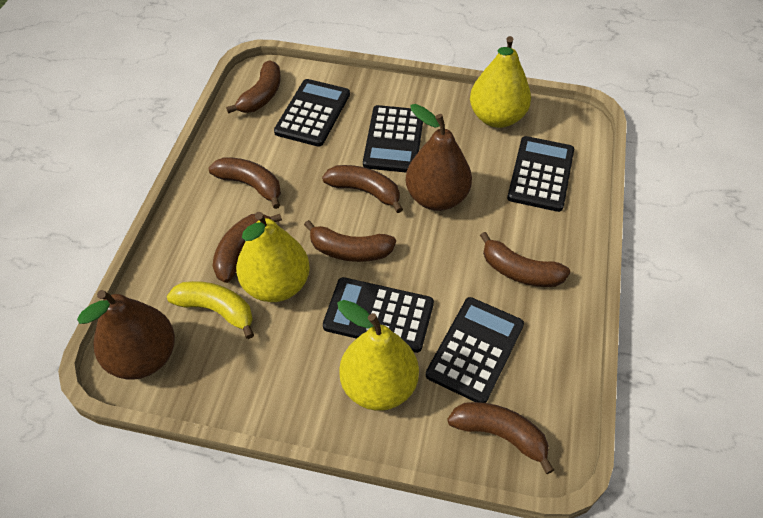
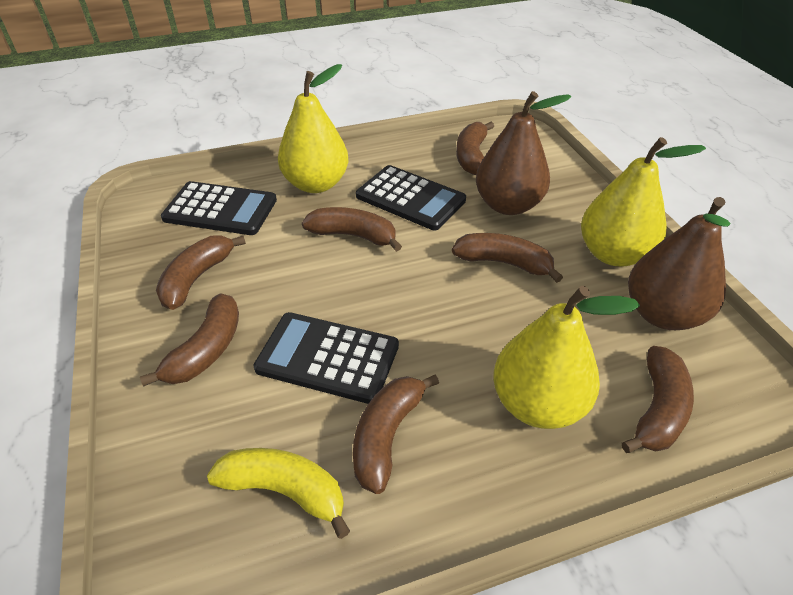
black calculator: [274,79,350,147] [323,277,434,353] [363,105,423,173] [426,297,524,403] [507,136,574,212] = 5 -> [161,181,277,235] [254,312,399,404] [356,165,466,231] = 3

